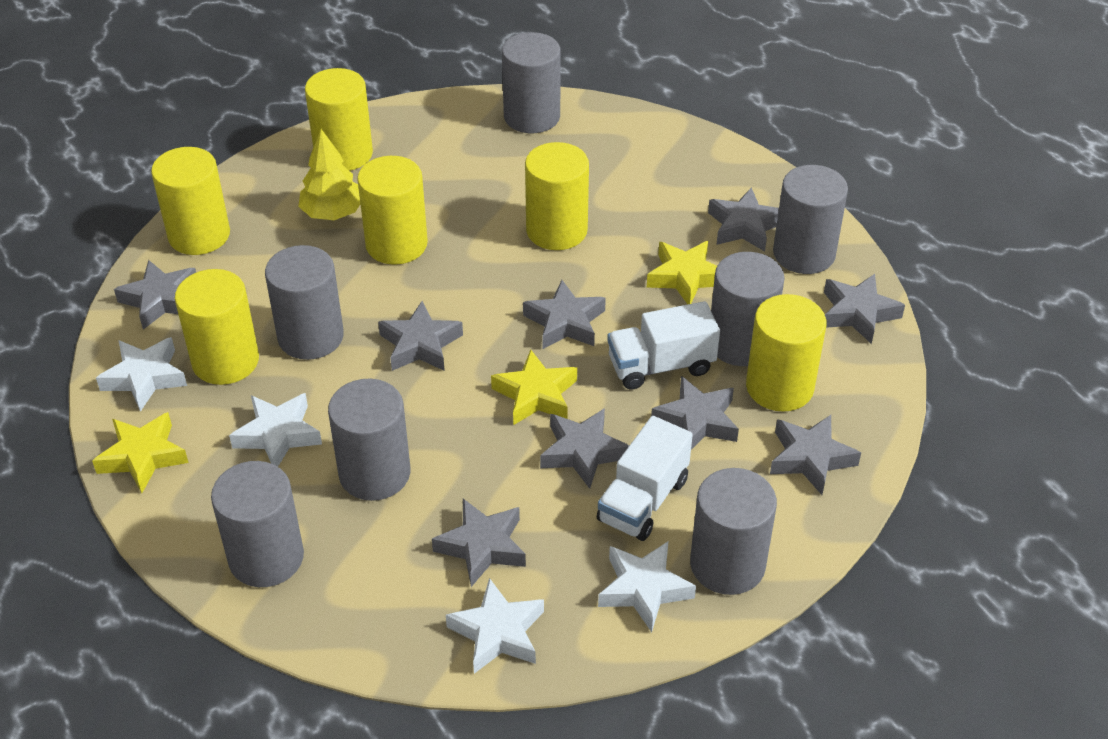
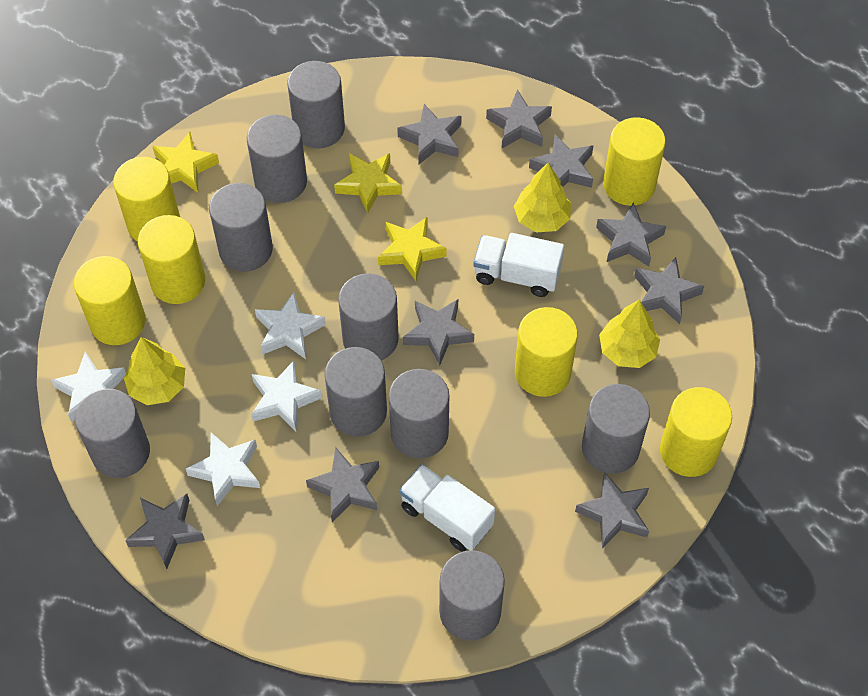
grey cylinder: [211,461,304,587] [265,245,344,360] [328,379,410,501] [502,32,561,133] [690,468,777,595] [711,252,785,366] [773,165,848,274] = 7 -> [75,388,150,478] [209,183,273,272] [247,115,307,203] [287,61,345,148] [325,347,387,437] [338,273,399,361] [389,369,449,459] [439,550,505,641] [582,384,650,474] = 9
yellow tree: [298,129,360,220] = 1 -> [124,337,185,405] [514,163,571,232] [599,300,660,368] = 3

